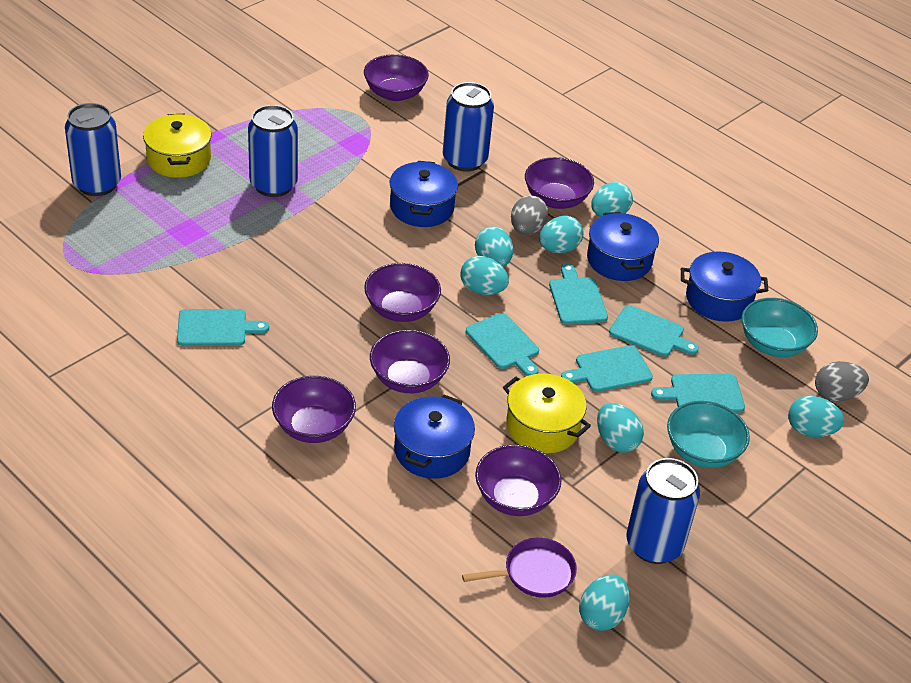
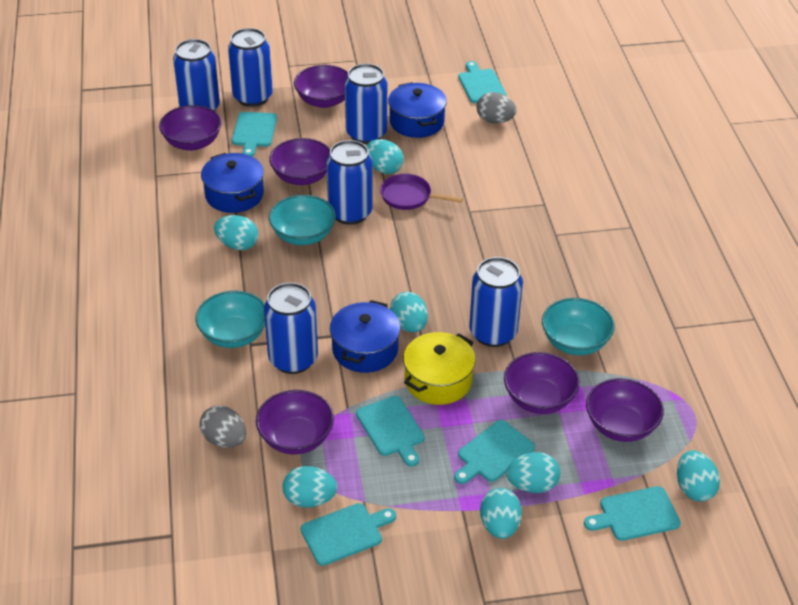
blue can: [65,103,121,196] [248,105,298,197] [443,82,494,172] [626,458,700,564] = 4 -> [173,39,220,111] [228,28,273,107] [264,283,318,374] [326,140,373,225] [345,64,387,144] [469,257,523,347] = 6
blue pot: [390,161,458,227] [394,395,475,479] [587,212,659,281] [681,251,768,322] = 4 -> [201,153,264,213] [330,300,400,373] [388,82,447,138] = 3
turquoise bowl: [667,401,750,468] [742,298,818,357] = 2 -> [196,291,265,348] [269,195,336,245] [542,298,615,355] = 3
yellow pot: [143,114,212,178] [503,373,591,453] = 2 -> [403,332,475,405] = 1

